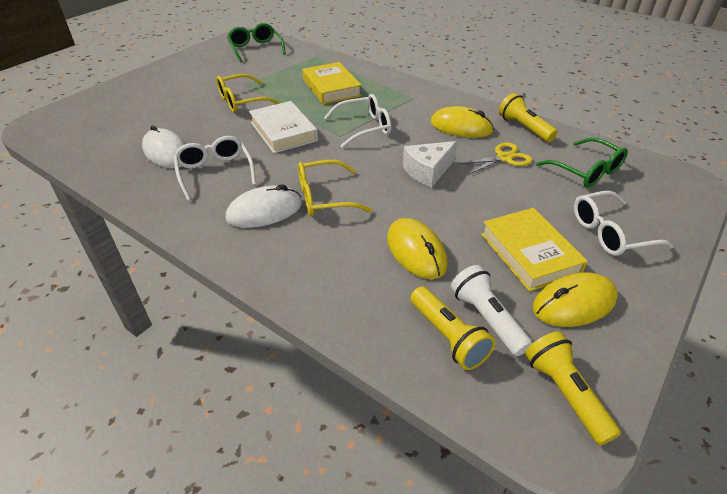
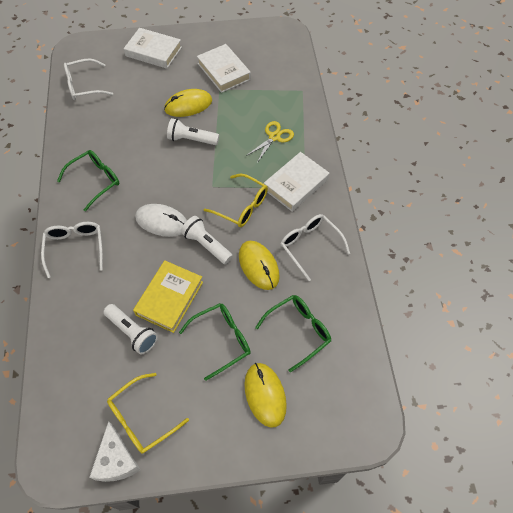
green glasses: [227,23,286,63] [536,138,628,188] = 2 -> [57,150,119,211] [179,303,251,381] [255,295,331,373] = 3
white book: [249,101,318,153] = 1 -> [124,28,182,69] [197,44,251,93] [264,152,330,212] = 3
white flashlight: [451,265,532,356] = 1 -> [104,304,158,354] [167,118,219,145] [181,216,233,264] = 3
white mouse: [142,125,186,168] [226,185,302,228] = 2 -> [135,204,187,237] = 1
yellow book: [302,62,362,104] [481,208,588,291] = 2 -> [133,260,203,333] = 1
yellow flashlight: [410,286,495,370] [499,93,558,142] [525,331,621,445] = 3 -> none = 0

